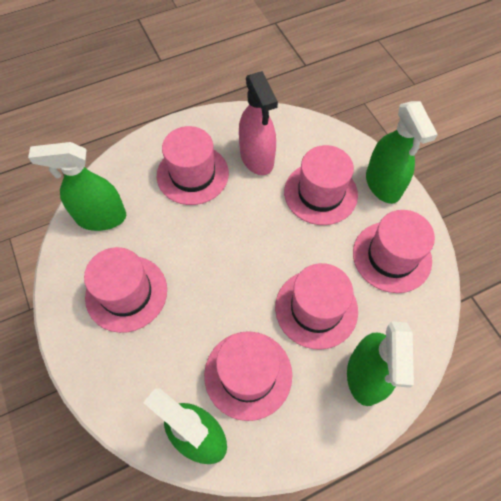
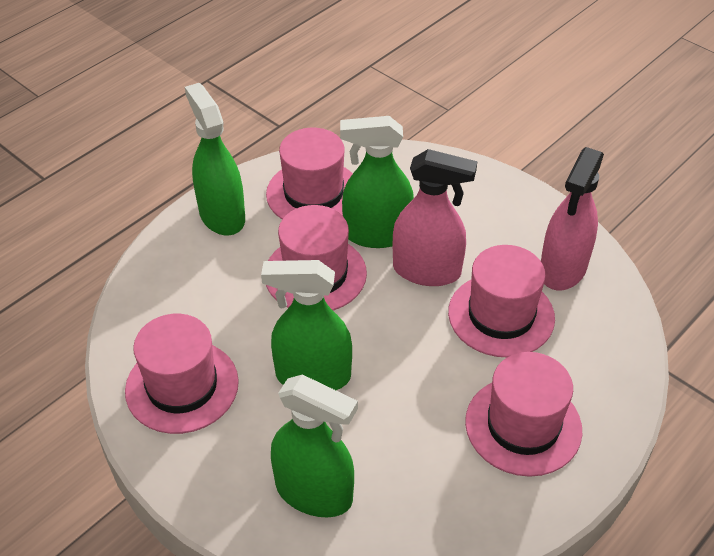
pink hat: [84,247,167,333] [157,126,229,205] [204,331,292,421] [275,263,358,350] [284,145,358,225] [353,210,435,293] = 6 -> [125,314,239,434] [266,128,353,219] [266,205,367,310] [448,245,555,357] [465,352,582,477] = 5
pink spray bottle: [239,71,278,175] = 1 -> [393,149,477,286] [541,147,604,290] = 2

